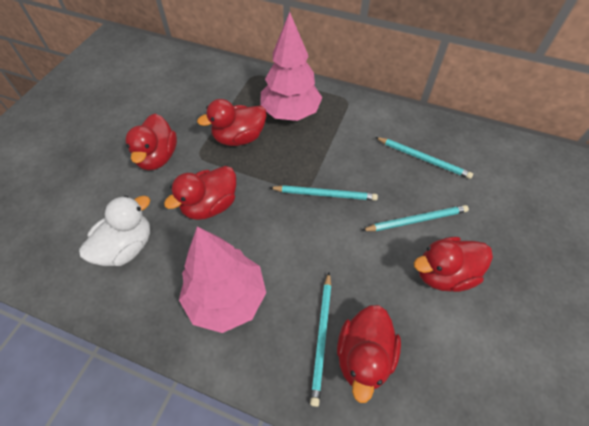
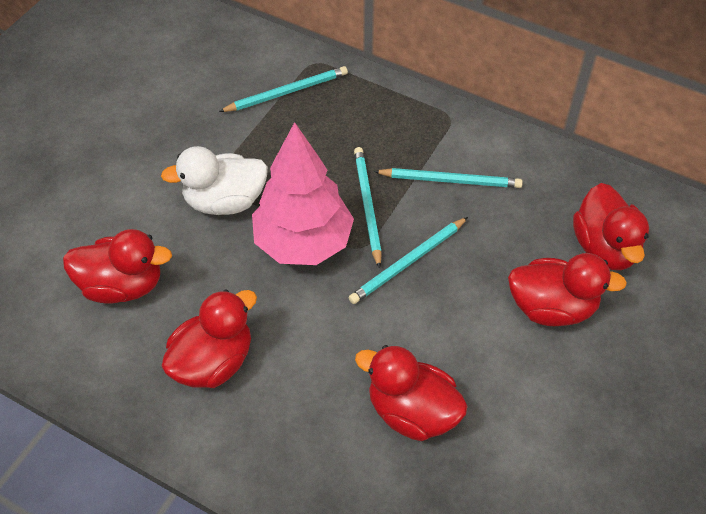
pink tree: [179,226,266,333] [261,12,322,121] = 2 -> [252,122,354,265] = 1

